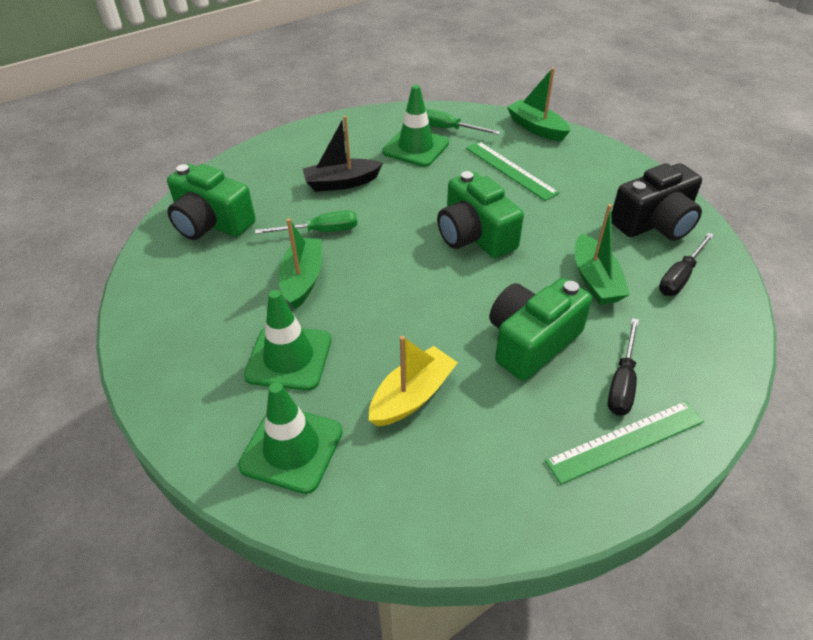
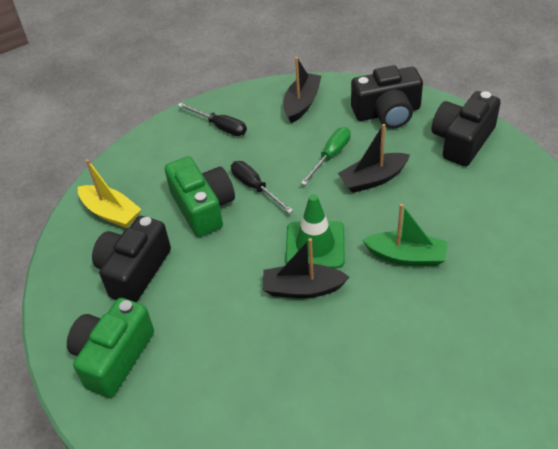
black boat: [303,116,383,192] = 1 -> [263,238,349,298] [284,57,321,123] [338,124,410,193] = 3
black camera: [612,163,702,241] = 1 -> [92,216,171,303] [351,65,423,129] [432,91,501,166] = 3
green boat: [278,218,322,309] [507,68,570,141] [575,204,630,305] = 3 -> [362,204,448,266] = 1
green camera: [167,164,255,240] [437,171,524,258] [489,278,592,381] = 3 -> [67,298,154,398] [165,156,235,237] = 2
green ruler: [466,141,559,201] [545,401,704,484] = 2 -> none = 0
green screwdriver: [255,211,357,234] [426,109,500,135] = 2 -> [301,127,351,185] = 1
green traffic cone: [238,382,343,494] [244,290,331,391] [382,85,449,167] = 3 -> [285,194,345,269] = 1

